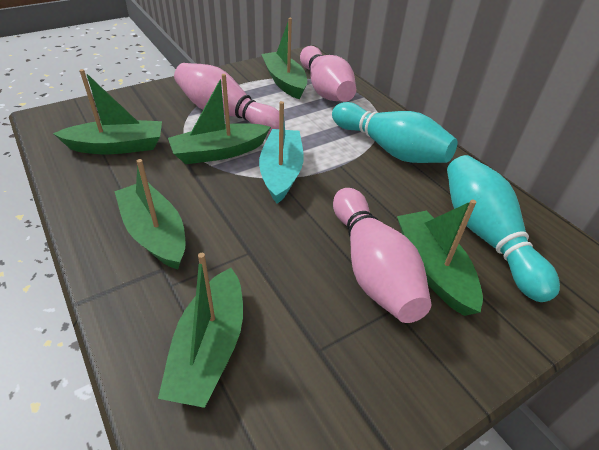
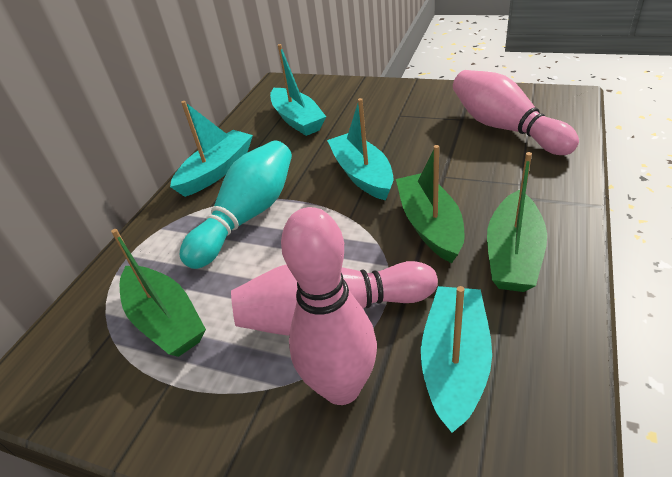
green boat: [53,69,162,154] [114,159,186,270] [158,253,243,408] [168,74,271,164] [261,18,307,100] [397,199,483,316] = 6 -> [111,229,206,357] [396,145,465,263] [487,152,547,292] = 3
turquoise boat: [259,101,304,204] = 1 -> [170,101,253,197] [270,44,326,136] [327,98,393,201] [421,286,492,433] = 4
turquoise bowling pin: [332,102,458,163] [447,155,560,302] = 2 -> [180,140,292,269] = 1

